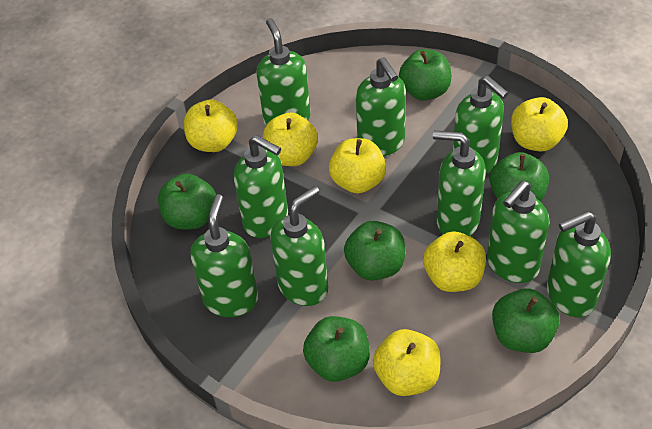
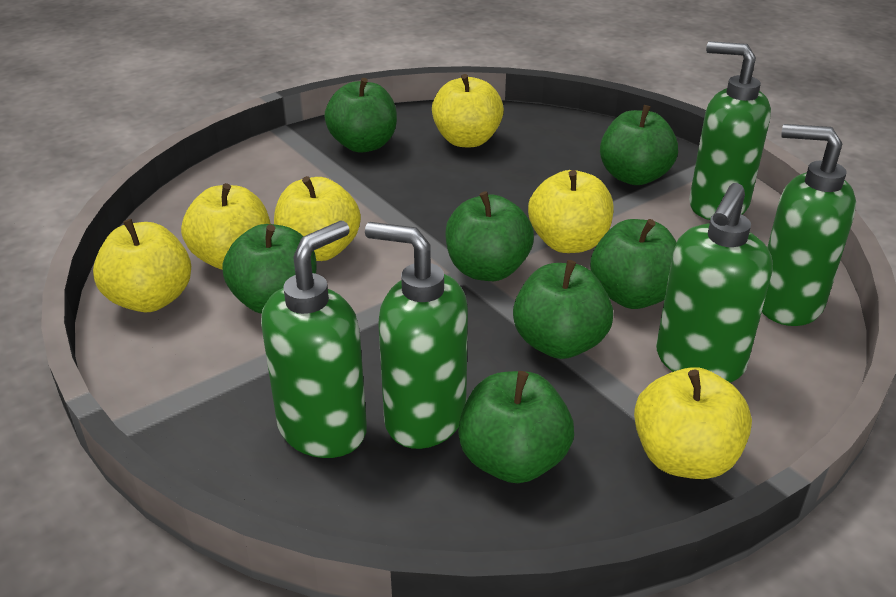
green apple: [158,173,216,229] [303,316,370,382] [344,221,405,281] [399,49,451,101] [490,152,549,202] [492,289,560,353] = 6 -> [223,224,317,314] [324,78,397,153] [445,191,534,281] [458,371,574,483] [513,260,613,359] [590,219,677,309] [600,105,678,185] = 7
green soap dispenser: [190,194,258,317] [234,135,288,238] [256,18,311,125] [270,186,328,306] [356,57,406,156] [433,131,486,236] [453,76,509,174] [487,181,549,283] [547,211,611,317] = 9 -> [261,221,367,458] [365,222,468,449] [656,183,773,382] [689,41,771,220] [762,124,856,326] = 5

